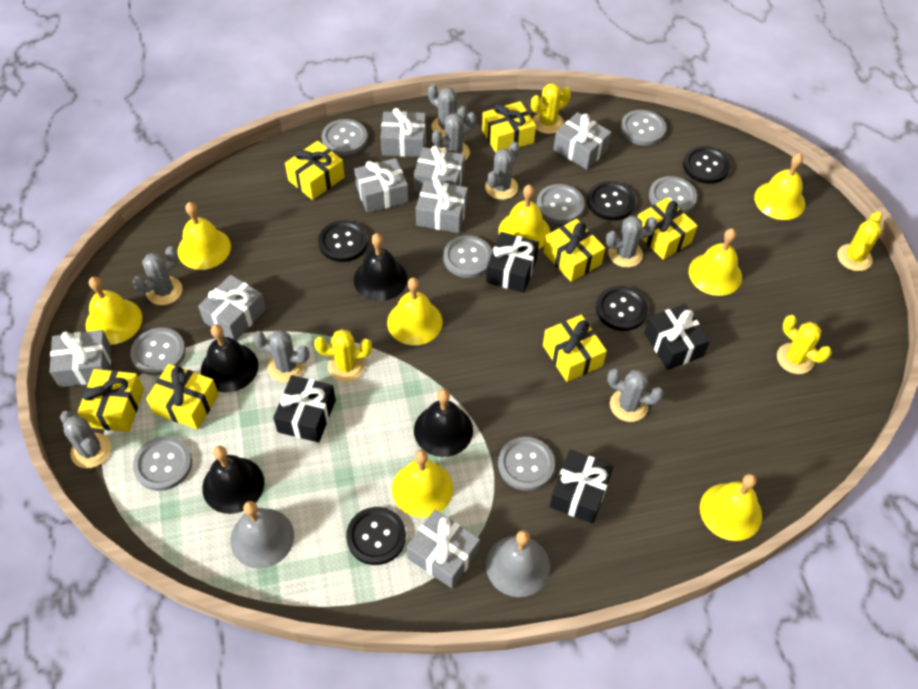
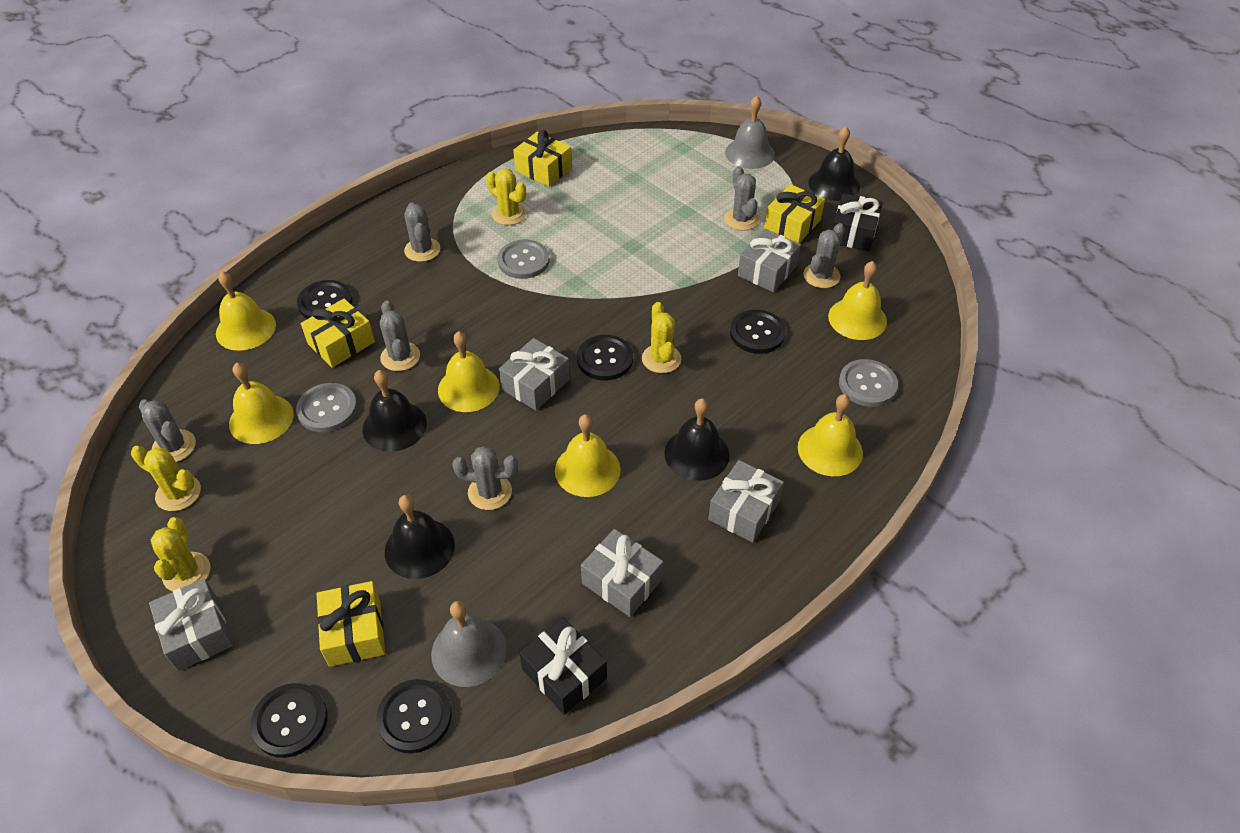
black gift: [273,375,336,443] [486,232,539,293] [550,450,614,524] [644,304,710,370] = 4 -> [519,617,607,715] [832,193,883,251] = 2
grey button: [130,328,186,375] [133,437,192,491] [322,119,367,156] [443,235,492,278] [498,437,555,491] [537,184,585,224] [620,110,666,146] [649,176,697,214] = 8 -> [296,383,357,432] [498,239,549,279] [839,359,898,407] = 3
grey cactus: [60,411,111,468] [133,246,182,305] [253,330,309,382] [428,84,467,137] [432,112,476,160] [485,142,519,200] [606,216,657,268] [607,369,664,422] = 8 -> [139,399,196,462] [380,301,420,371] [404,203,440,262] [452,446,518,510] [724,166,759,231] [803,223,845,288] = 6
grey gift: [50,330,111,387] [198,275,266,340] [354,158,408,213] [381,108,426,157] [407,510,480,588] [413,146,465,193] [416,179,468,233] [553,112,612,170] = 8 -> [149,579,233,671] [499,338,570,410] [581,529,663,617] [708,460,784,542] [738,229,801,292] = 5
yellow bell: [86,277,142,345] [177,202,231,270] [387,278,443,345] [392,450,453,518] [498,185,550,249] [689,228,742,296] [700,474,762,541] [754,153,805,220] = 8 -> [216,271,276,351] [229,362,294,444] [438,331,500,412] [555,414,621,497] [798,394,863,476] [828,261,887,340] = 6
yellow gift: [77,369,144,432] [146,364,219,430] [285,141,345,200] [482,101,536,153] [543,219,605,282] [543,315,607,382] [638,198,698,260] = 7 -> [301,299,375,368] [317,581,385,667] [513,130,572,187] [764,184,825,243] = 4

